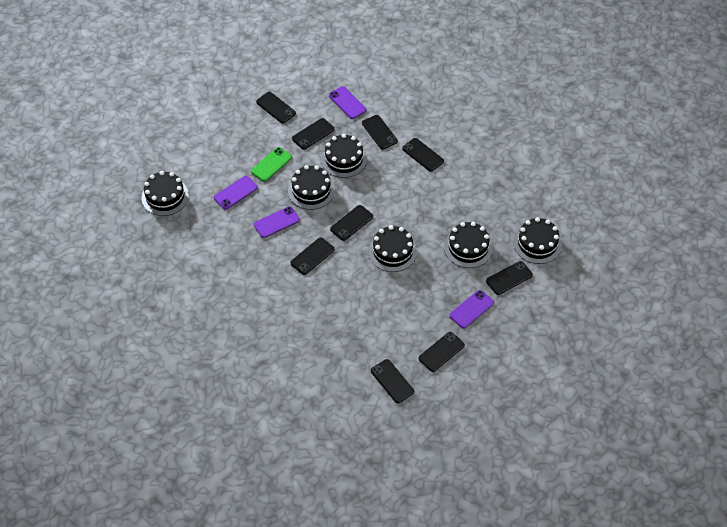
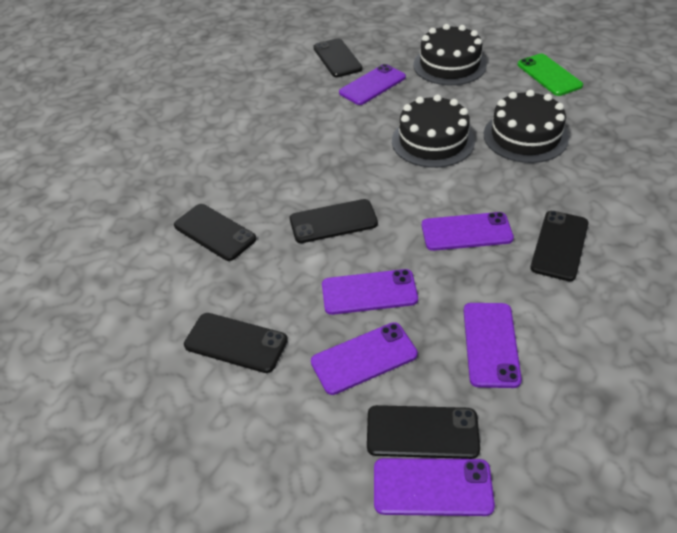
black cake: [142,171,189,216] [288,165,335,210] [321,134,367,178] [369,225,417,272] [444,222,493,268] [513,217,562,264] = 6 -> [392,95,475,168] [413,24,487,85] [484,90,569,163] = 3
black phone: [256,92,296,123] [290,237,334,275] [292,118,334,150] [330,205,373,241] [362,115,398,149] [371,359,414,403] [402,138,444,171] [418,332,465,372] [486,261,533,295] = 9 -> [174,204,256,261] [184,313,288,373] [290,199,378,243] [313,38,363,77] [367,405,480,459] [530,211,588,281] = 6
purple phone: [214,176,258,210] [254,206,300,238] [329,86,366,119] [449,290,494,329] = 4 -> [311,322,418,395] [322,269,418,315] [339,64,406,105] [374,458,495,516] [422,212,514,251] [464,303,522,388] = 6

